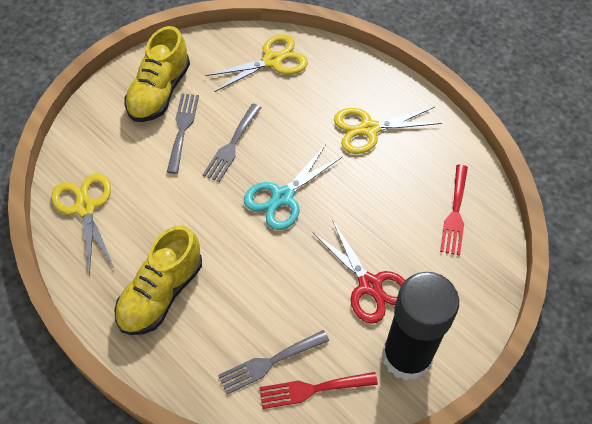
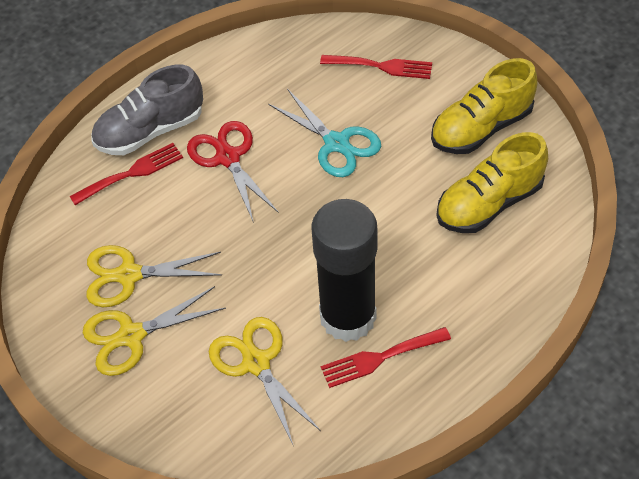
grey fork: [167,93,199,174] [203,104,262,182] [218,330,329,394] = 3 -> none = 0
grey shoe: none = 0 -> [92,65,203,155] = 1
red fork: [259,372,378,409] [440,165,468,256] = 2 -> [69,143,183,205] [320,55,432,79] [321,327,451,388] = 3

